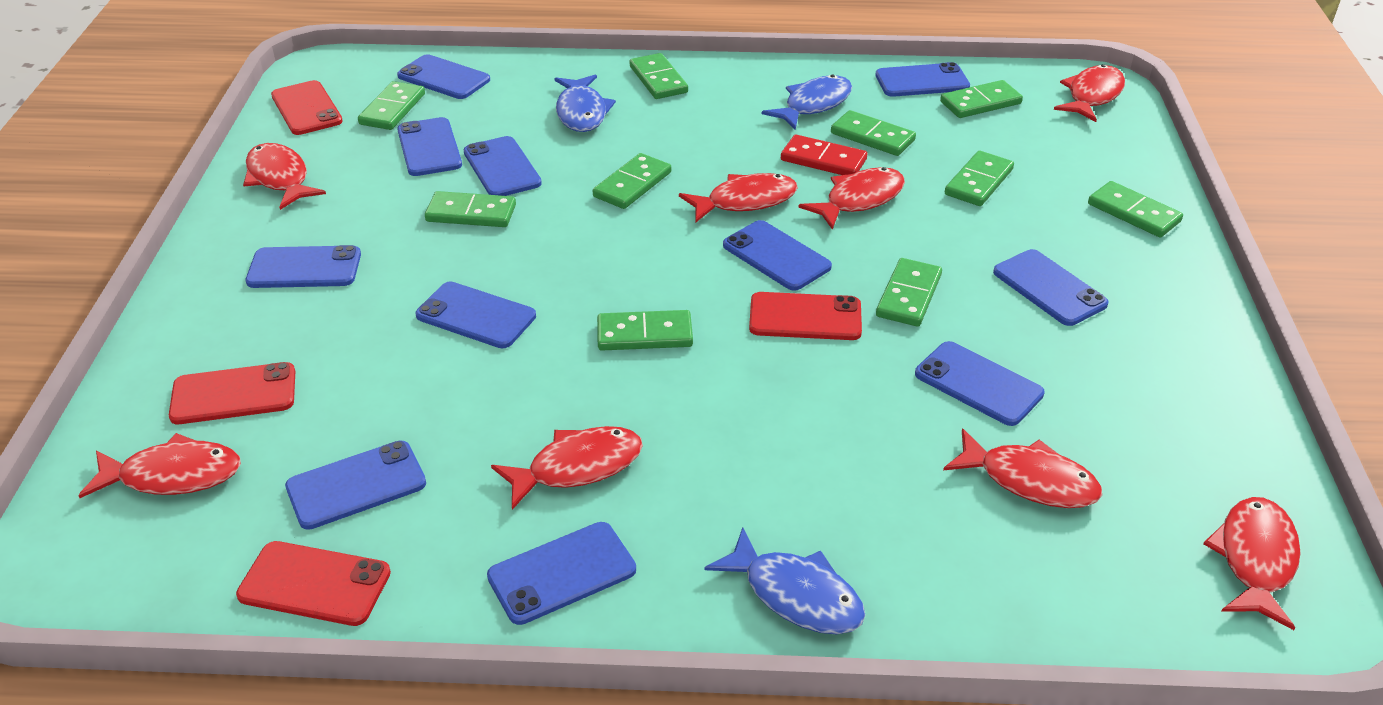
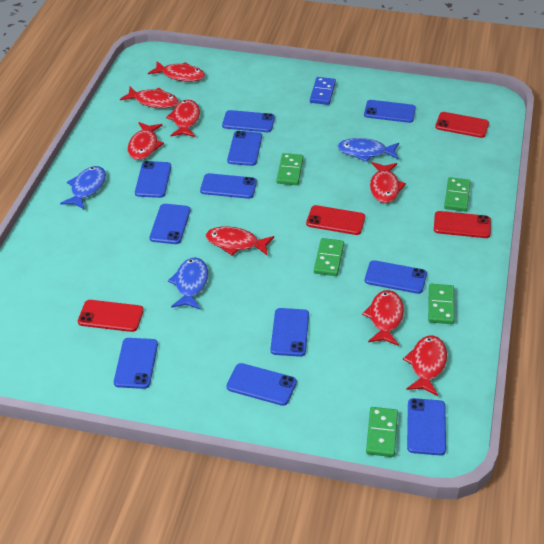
blue domino: none = 0 -> [310,77,336,105] = 1
green domino: [358,81,425,130] [425,191,516,227] [593,153,671,209] [597,310,693,350] [630,53,688,99] [831,110,916,156] [876,258,942,327] [940,80,1023,118] [945,151,1014,206] [1088,181,1183,237] = 10 -> [276,153,303,185] [314,238,344,276] [366,407,398,457] [428,284,454,324] [444,177,471,211] = 5
red domino: [781,135,867,175] = 1 -> none = 0

